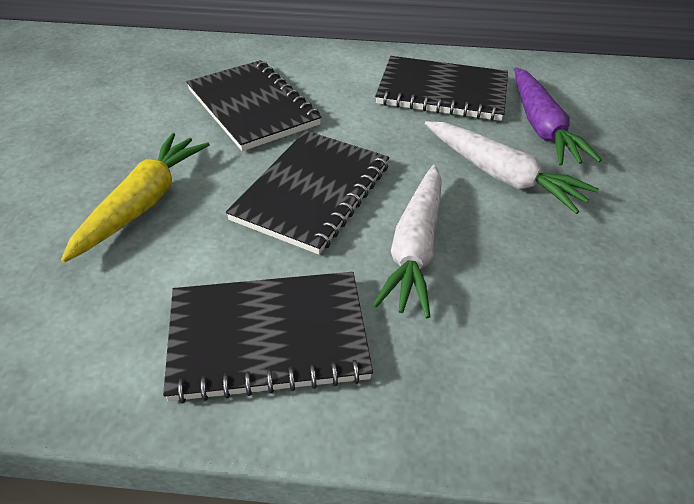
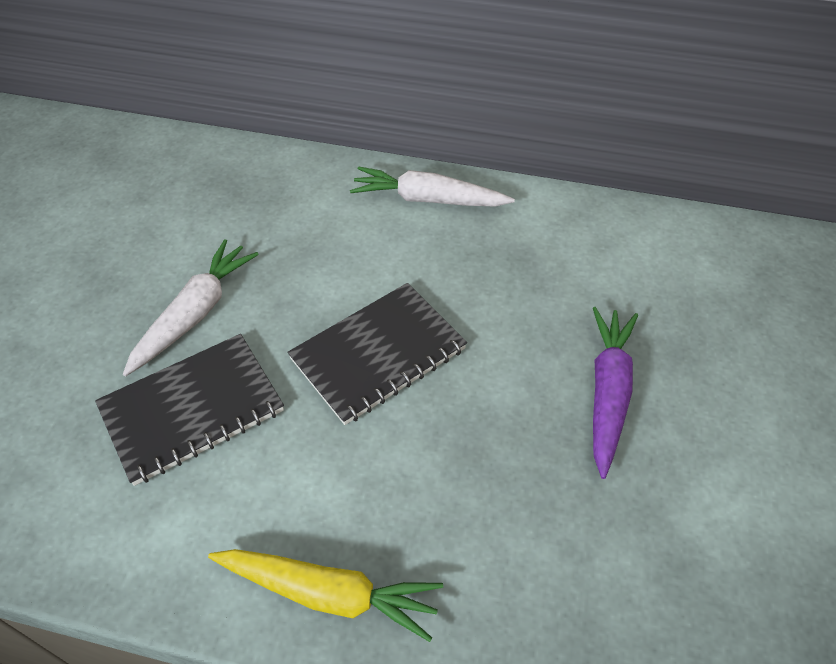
black notebook: [163,272,373,403] [186,60,322,151] [226,131,389,255] [375,56,508,121] = 4 -> [95,334,284,486] [288,283,467,425] = 2

